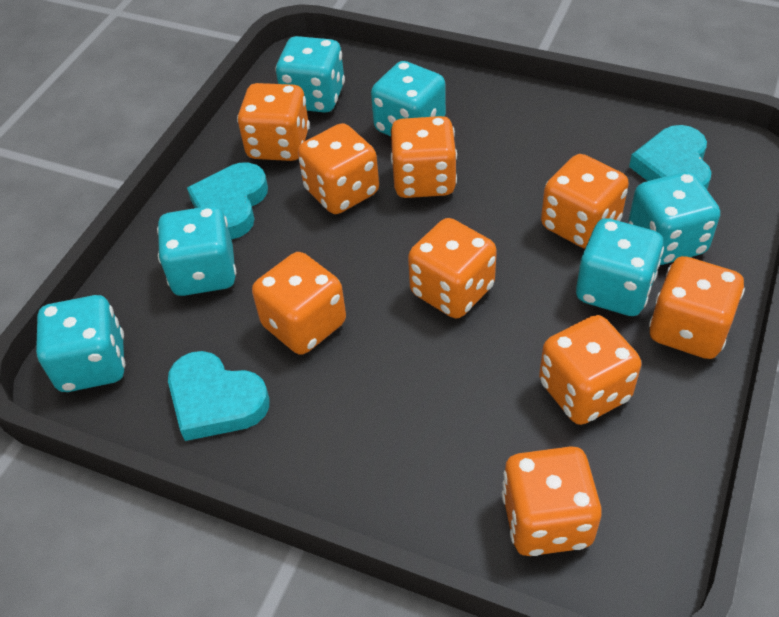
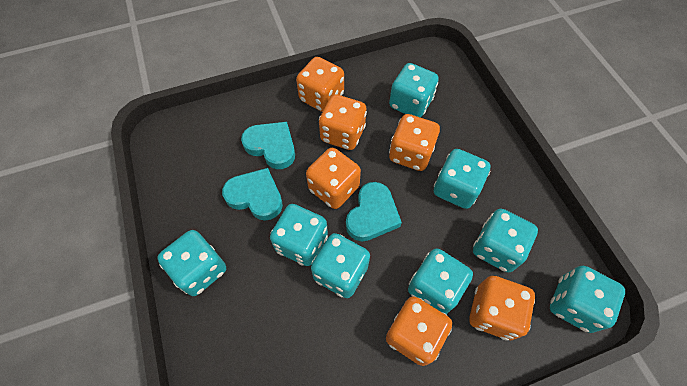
orange dice: [237,83,310,161] [252,252,346,355] [298,123,379,214] [391,116,457,198] [408,218,497,318] [502,446,602,556] [539,315,641,425] [541,154,629,249] [649,256,745,359] = 9 -> [296,57,344,112] [306,148,361,209] [319,94,367,150] [386,296,452,366] [389,114,440,171] [469,276,535,341] = 6
turquoise dice: [36,295,126,392] [157,206,236,296] [275,36,345,113] [371,61,446,136] [576,218,664,316] [628,172,720,265] = 6 -> [157,230,226,296] [270,204,328,266] [311,233,370,298] [389,63,439,118] [408,248,473,314] [434,149,491,209] [473,209,538,272] [550,266,625,333] = 8

